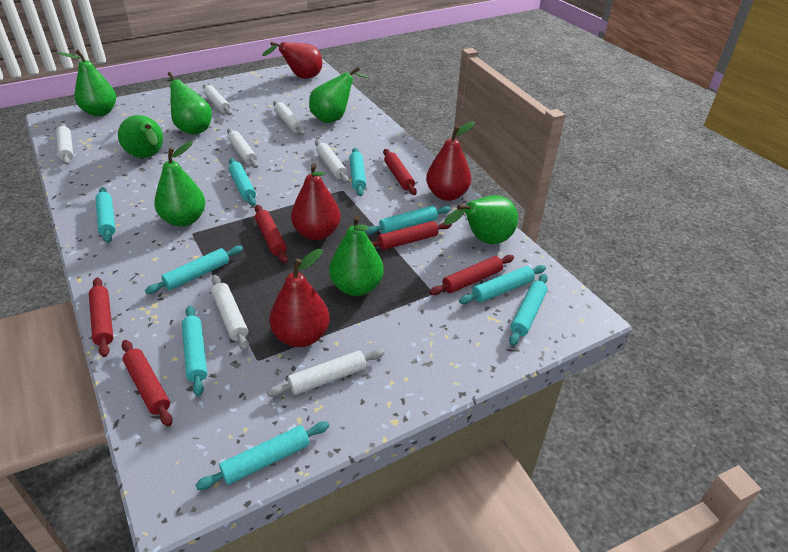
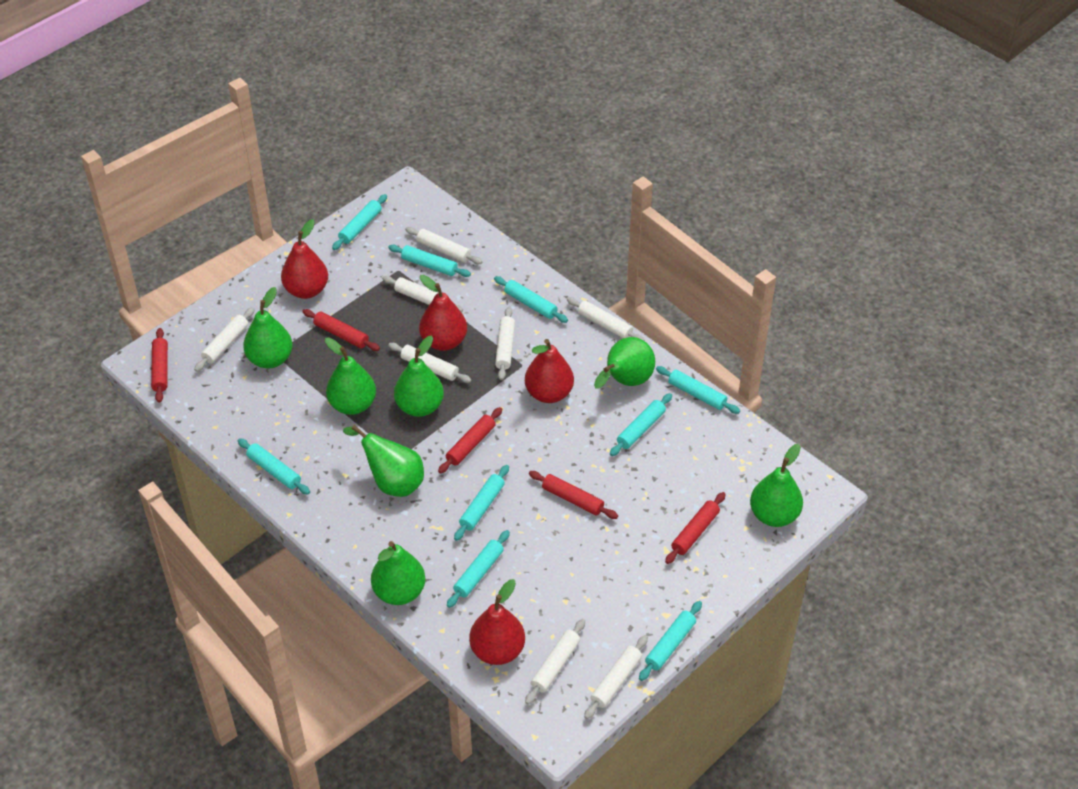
red rolling pin: [89,277,113,357] [122,340,173,426] [255,205,288,263] [372,221,452,250] [383,149,417,195] [430,255,514,295] = 6 -> [151,328,168,403] [302,309,380,351] [438,407,502,474] [529,471,618,519] [665,492,725,564] = 5
white rolling pin: [56,123,73,165] [203,84,232,115] [211,275,249,351] [227,128,258,168] [267,349,384,397] [273,100,304,135] [315,140,349,183] = 7 -> [194,307,255,372] [382,276,463,312] [388,343,471,383] [405,227,482,264] [495,307,515,380] [525,619,585,704] [567,297,645,341] [584,635,648,719] = 8

